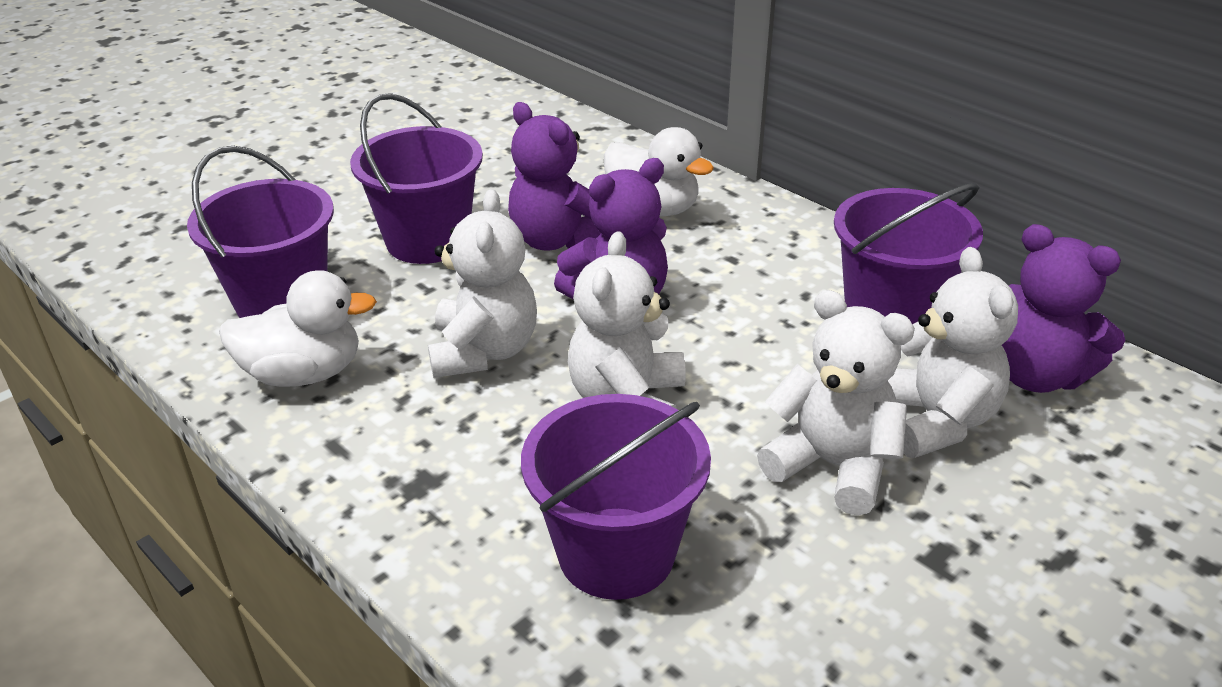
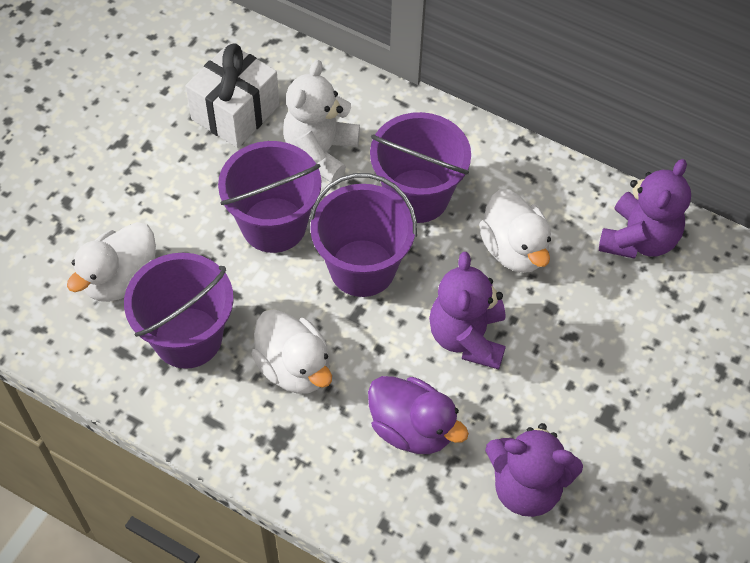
purple duck: none = 0 -> [368,376,469,454] = 1
white duck: [219,270,377,387] [604,127,714,217] = 2 -> [67,222,156,302] [251,309,332,394] [479,189,551,273] = 3
white gift: none = 0 -> [185,43,280,148] = 1
white teddy bear: [428,189,537,378] [568,231,686,409] [757,290,915,516] [888,247,1018,458] = 4 -> [283,60,360,183] = 1

